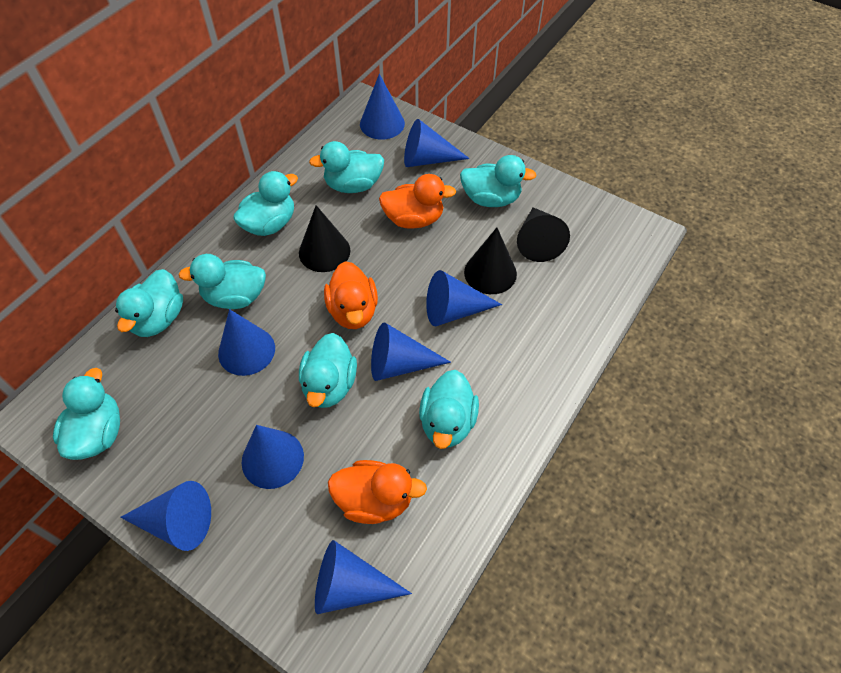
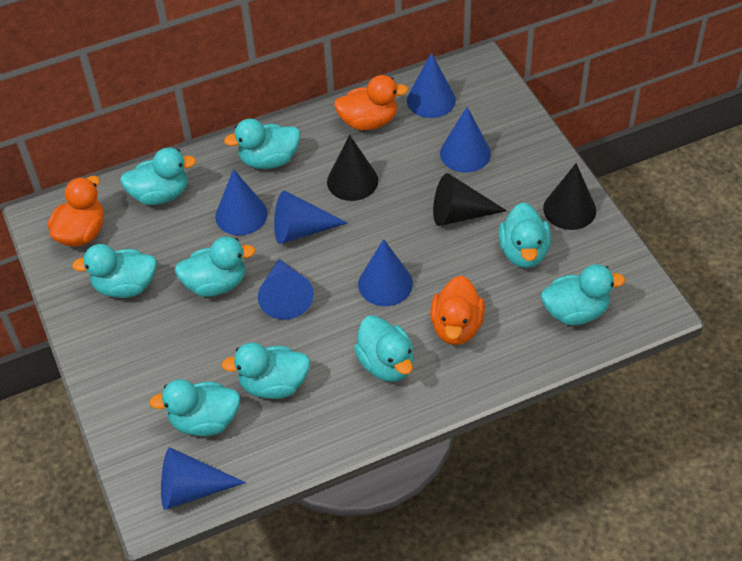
blue cone: [120,481,211,551] [218,309,275,376] [242,425,304,489] [315,540,412,614] [360,74,405,140] [371,322,451,381] [404,119,470,167] [426,270,502,326] = 8 -> [161,447,246,510] [215,169,268,235] [258,259,314,320] [274,190,348,244] [358,239,413,306] [407,53,456,118] [440,107,491,173] = 7
turquoise duck: [53,368,120,460] [115,269,183,337] [178,254,266,309] [233,171,298,236] [299,333,357,408] [309,141,384,193] [419,370,479,449] [460,155,537,207] = 8 -> [72,244,157,298] [120,148,196,205] [149,379,240,436] [175,236,256,297] [221,342,310,399] [224,119,300,169] [354,315,414,382] [499,202,551,268] [541,264,625,325] = 9

